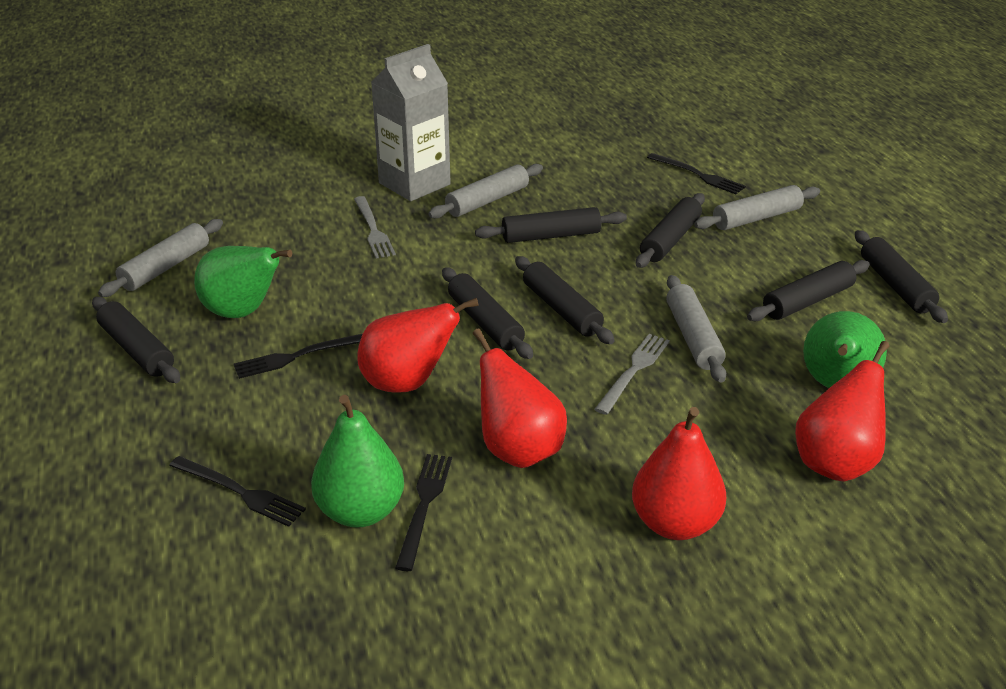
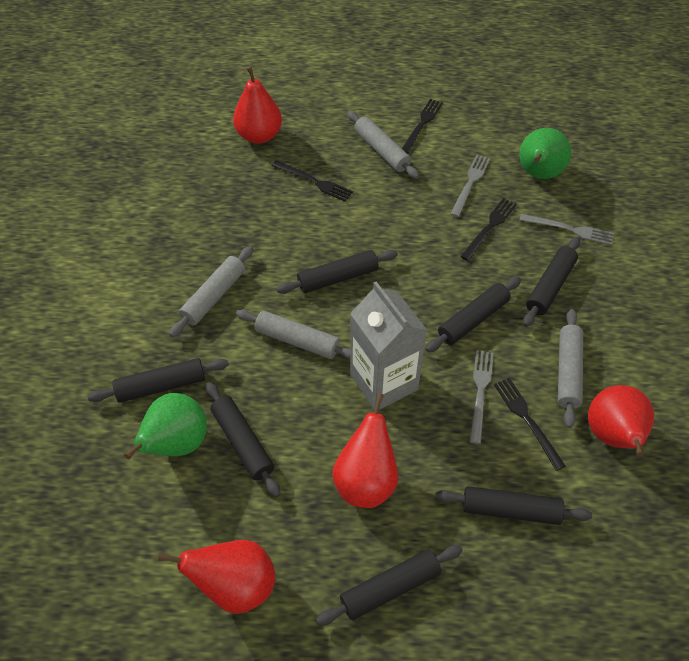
green pear: [194,246,292,318] [311,395,404,528] [803,311,887,388] = 3 -> [124,393,207,459] [519,128,571,179] = 2
grey fork: [354,196,396,258] [594,334,670,415] = 2 -> [450,155,490,217] [469,350,494,444] [519,214,614,245] = 3

